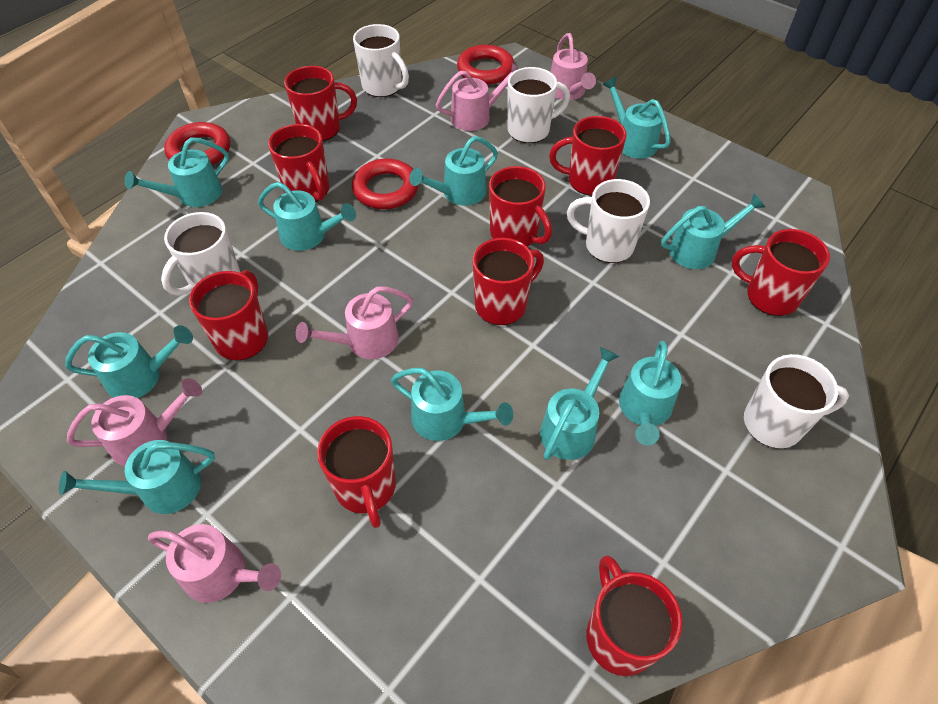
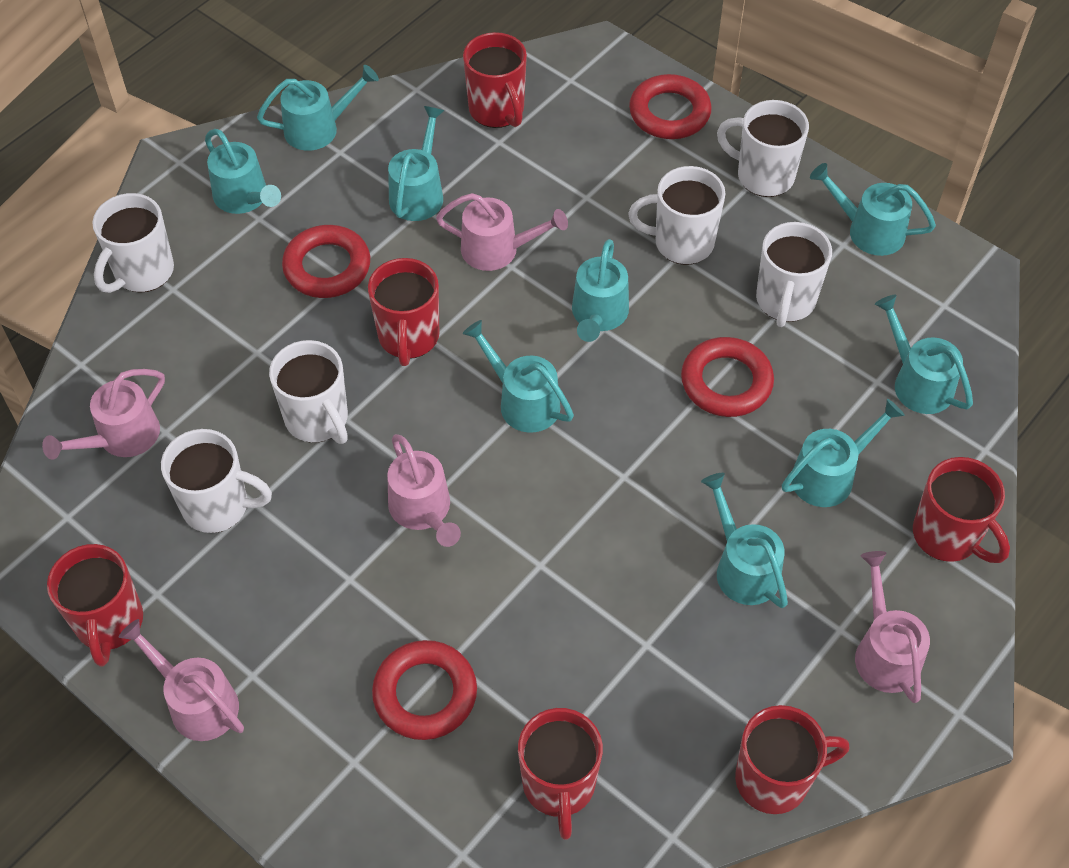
red mug: [189,270,268,361] [268,124,330,202] [284,66,357,141] [317,416,396,528] [472,238,544,325] [489,166,552,246] [549,116,627,196] [586,555,682,676] [731,229,830,316] = 9 -> [47,544,143,667] [368,258,439,366] [463,32,527,128] [518,708,603,840] [735,705,850,814] [913,457,1010,563] = 6
red ring: [164,122,230,165] [352,159,419,209] [457,45,514,85] = 3 -> [282,225,370,298] [372,640,477,740] [629,74,712,139] [681,337,774,417] = 4
turquoise watering can: [59,440,215,514] [65,325,193,398] [125,137,229,207] [258,182,356,251] [391,368,513,441] [409,136,498,206] [540,347,620,460] [602,77,671,159] [619,341,682,445] [661,194,765,269] = 10 -> [205,129,281,214] [257,65,379,151] [388,106,445,221] [463,320,574,433] [572,239,629,342] [701,473,788,608] [782,399,905,507] [810,163,936,256] [875,295,973,414] = 9
white mug: [161,212,240,296] [353,24,409,97] [507,67,570,143] [567,179,650,263] [744,354,849,448] = 5 -> [92,193,174,293] [161,429,272,533] [269,340,348,444] [628,166,725,265] [717,100,809,197] [756,222,832,327] = 6

